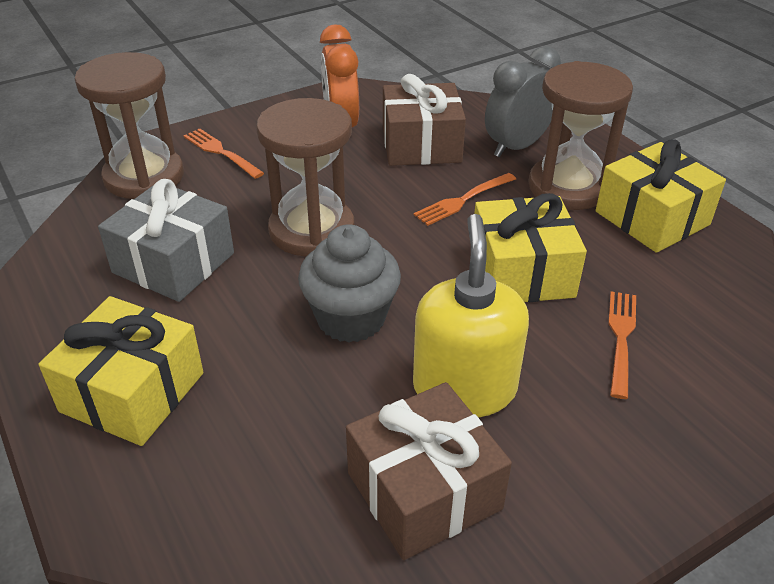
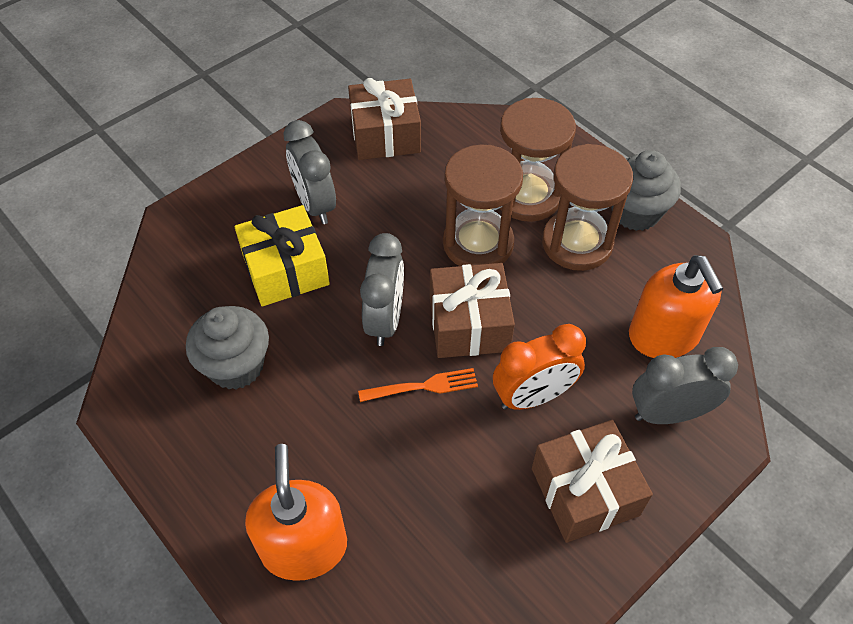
brown gift: [346,382,512,560] [383,74,466,166] = 2 -> [348,78,421,160] [430,263,515,358] [532,420,653,543] = 3
grey clock: [485,46,561,157] = 1 -> [284,120,336,224] [360,233,404,346] [632,347,738,424] = 3
grey cupcake: [298,224,401,343] = 1 -> [186,306,269,389] [611,150,681,231] = 2
grey gift: [98,179,234,302] = 1 -> none = 0
orange fork: [183,128,264,179] [414,173,516,226] [608,291,636,399] = 3 -> [358,368,478,402] = 1
orange soap dispenser: none = 0 -> [245,444,347,581] [629,255,723,358] = 2
yellow gift: [39,296,204,446] [474,193,587,302] [596,139,726,253] = 3 -> [234,205,330,306] = 1
yellow soap dispenser: [413,214,529,418] = 1 -> none = 0

